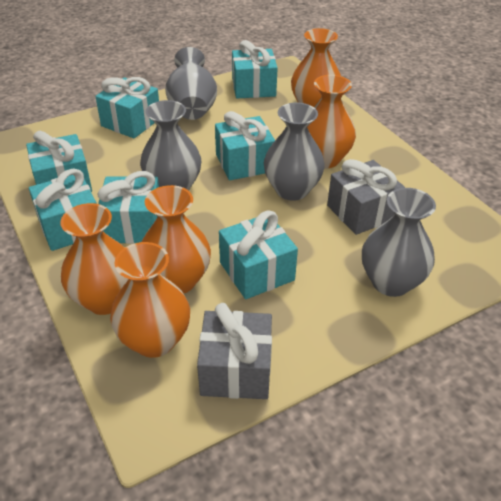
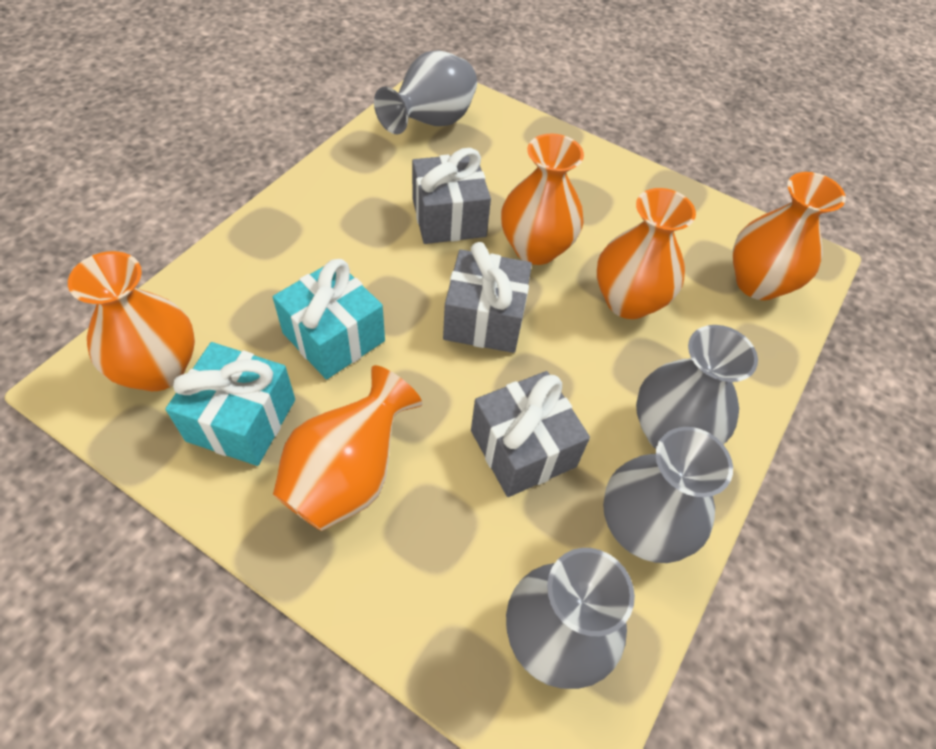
grey gift: [197,303,272,399] [327,159,405,235] = 2 -> [412,148,491,244] [443,242,532,353] [471,371,590,497] = 3
turquoise gift: [26,131,92,192] [29,168,97,251] [95,77,159,138] [97,171,159,244] [215,111,275,180] [219,210,298,299] [232,40,278,98] = 7 -> [166,342,295,466] [273,259,385,379] = 2

